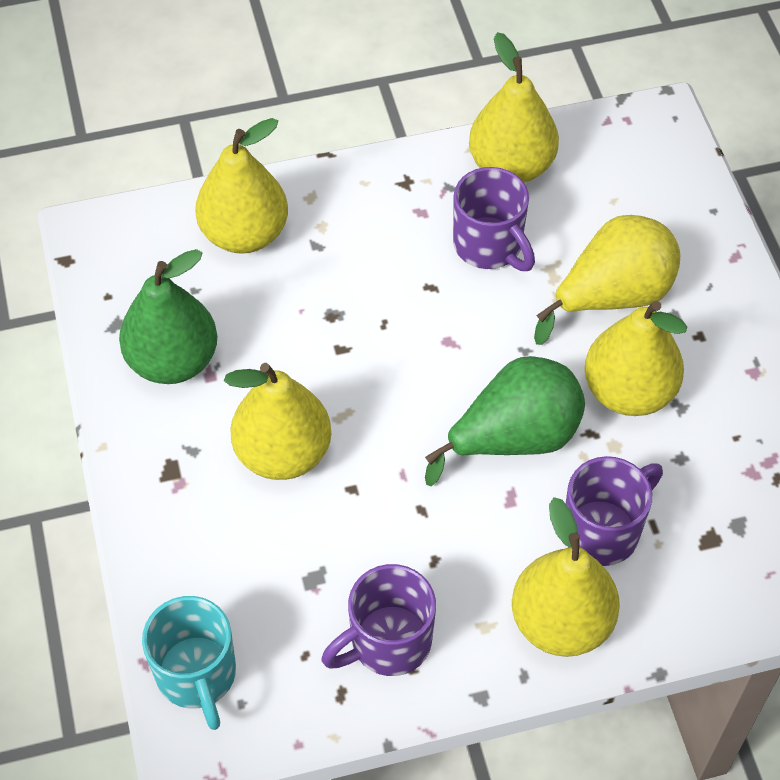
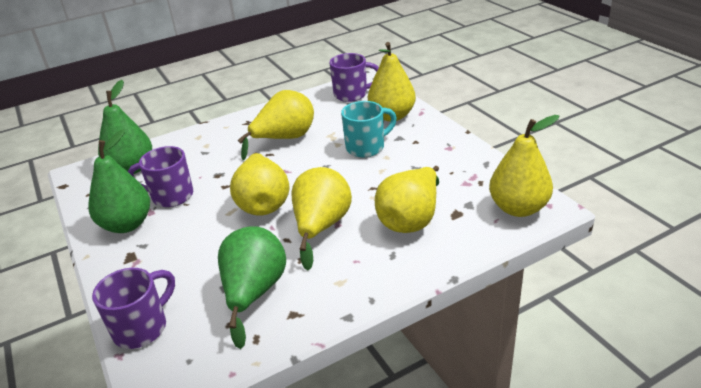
green pear: [119,249,217,384] [425,356,585,486] = 2 -> [88,129,150,233] [98,80,152,174] [218,226,286,349] = 3

